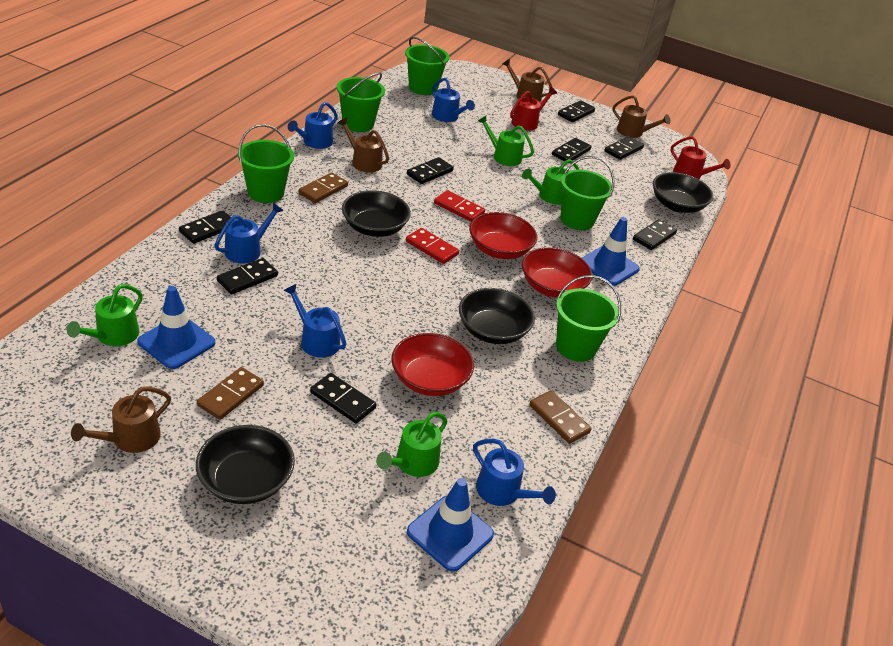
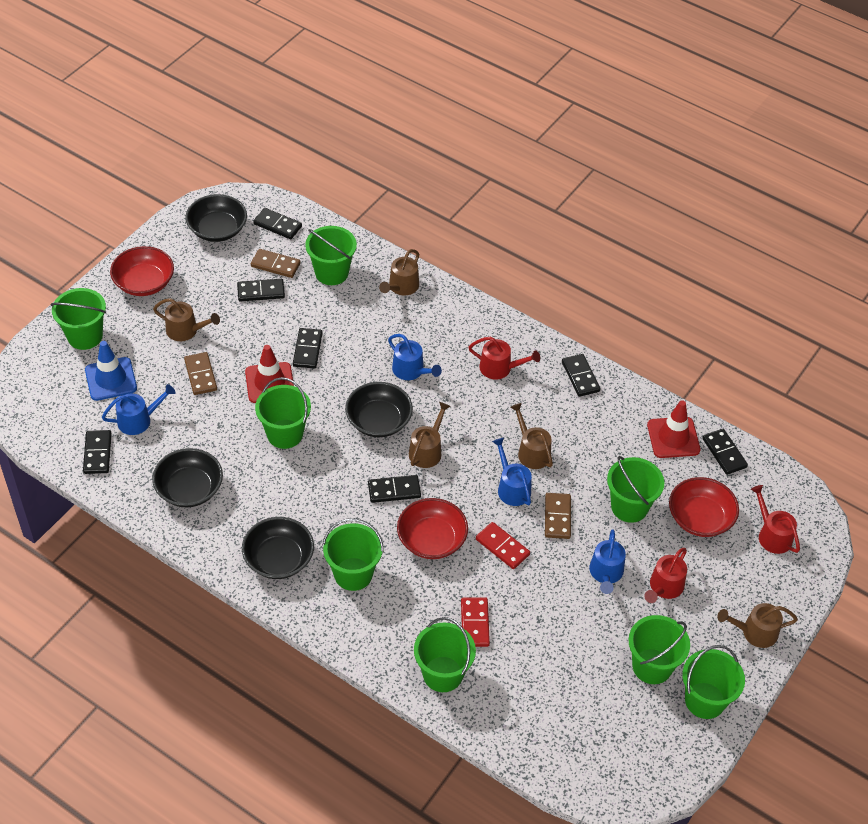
black domino: [179,210,231,244] [217,258,278,294] [310,373,377,424] [407,157,454,184] [552,138,591,161] [558,100,595,122] [605,136,644,160] [633,219,677,250] = 8 -> [83,430,112,474] [237,279,285,302] [253,208,302,239] [293,328,323,369] [368,475,421,503] [562,354,601,397] [703,429,748,475] = 7
blue traffic cone: [137,286,215,369] [407,478,494,572] [582,217,640,286] = 3 -> [85,341,137,401] = 1
blue watering can: [214,203,284,264] [283,284,346,358] [288,102,338,149] [432,78,475,122] [473,439,556,506] = 5 -> [102,384,176,435] [388,334,442,380] [492,438,532,506] [589,529,626,594] = 4
brown watering can: [71,386,171,453] [338,118,389,173] [502,59,552,102] [612,95,671,138] = 4 -> [153,298,220,341] [379,249,419,295] [409,402,451,468] [510,403,553,469] [717,603,798,648] = 5
green bucket: [238,124,294,203] [337,72,385,132] [405,37,449,95] [556,275,621,362] [560,156,615,230] = 5 -> [51,288,106,350] [255,377,311,449] [305,226,357,285] [322,518,384,591] [414,617,476,692] [607,456,664,523] [629,615,690,684] [682,645,745,719] = 8
green watering can: [67,284,143,346] [376,412,448,477] [478,116,534,166] [522,159,580,205] = 4 -> none = 0
red traffic cone: none = 0 -> [245,345,294,403] [647,400,700,458] = 2
red watering can: [510,87,557,131] [670,136,731,179] = 2 -> [468,337,540,379] [644,548,687,603] [751,485,800,554] = 3

